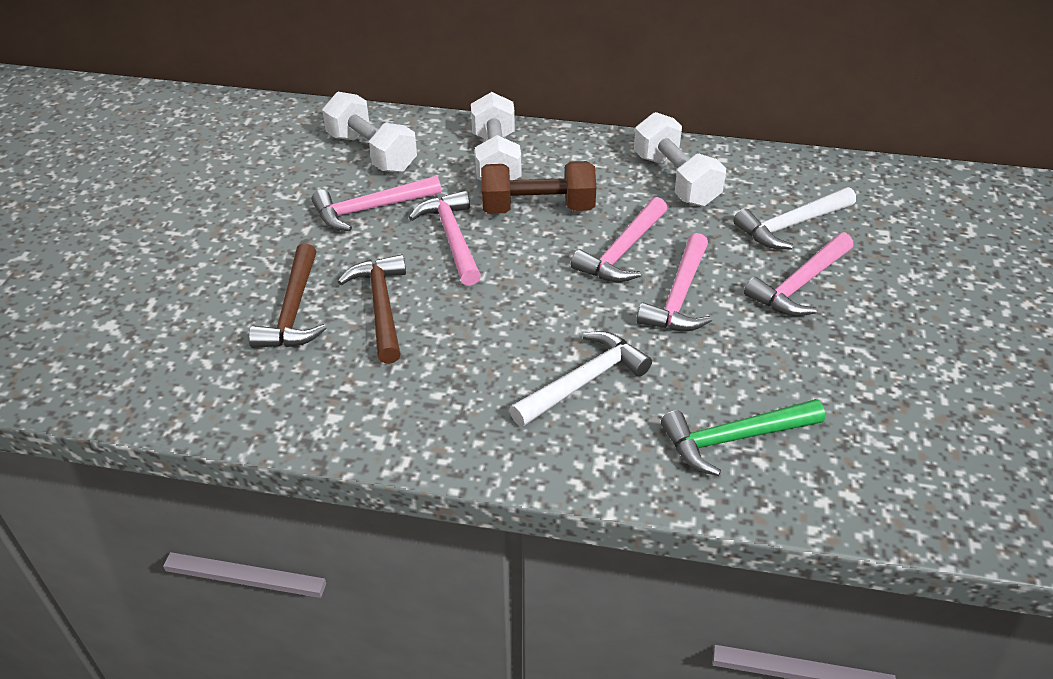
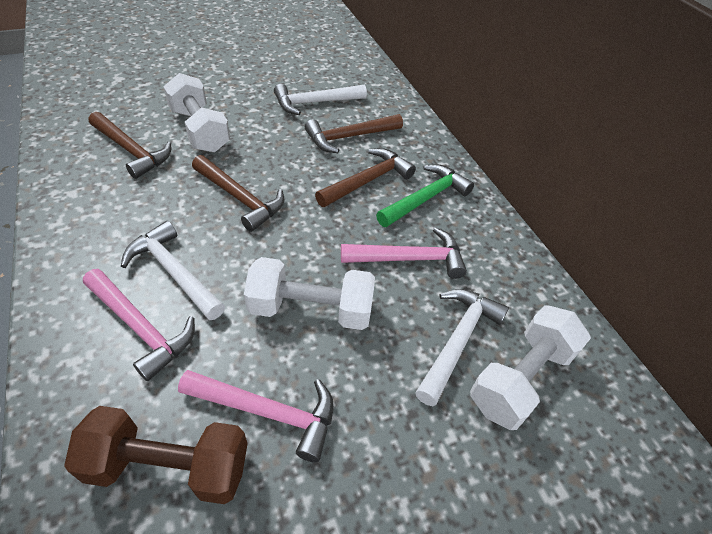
brown hammer: [249,244,326,348] [338,254,406,364] = 2 -> [88,112,171,179] [192,155,284,232] [305,114,403,153] [315,148,416,207] = 4
pink hammer: [311,176,441,231] [409,190,481,286] [571,197,667,282] [636,233,712,331] [744,233,853,316] = 5 -> [83,269,195,381] [178,370,334,462] [341,227,467,279] = 3
white hammer: [509,331,652,427] [733,187,856,249] = 2 -> [121,221,225,320] [274,84,367,115] [415,289,509,406] = 3

